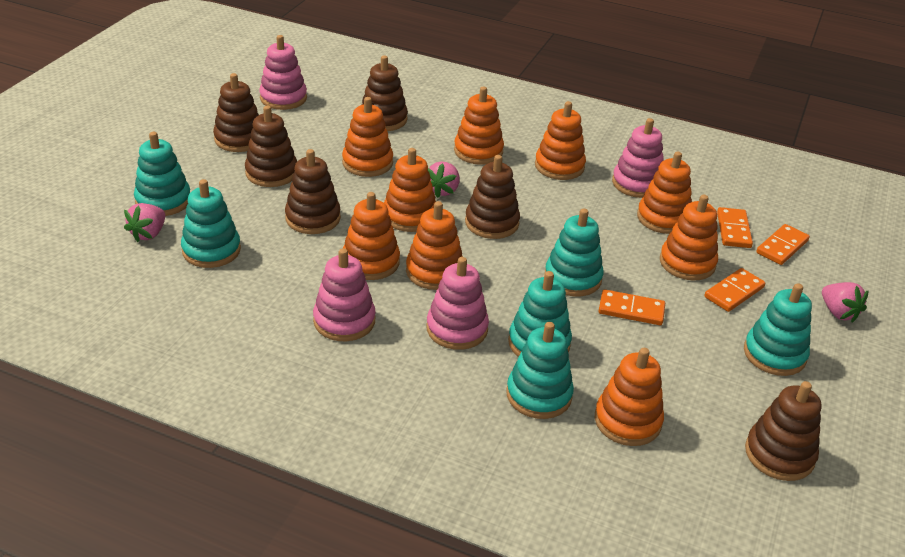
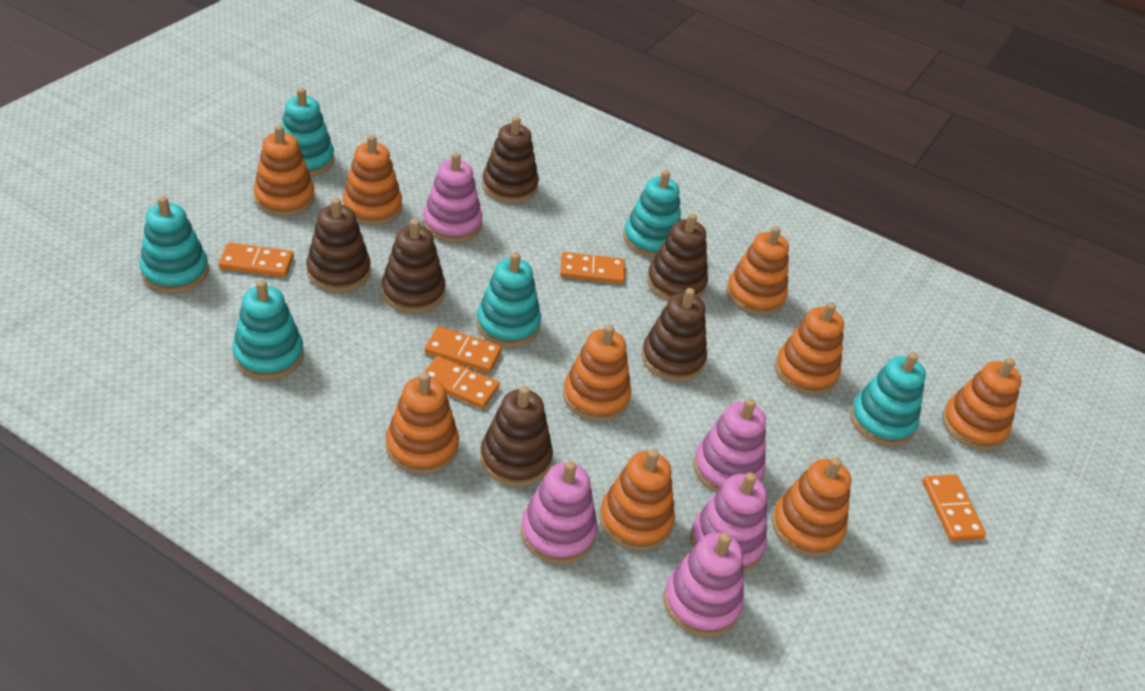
orange domino: [599,289,665,325] [704,268,765,312] [717,207,753,248] [756,224,810,265] = 4 -> [219,243,294,277] [424,356,500,409] [425,326,502,373] [560,252,625,284] [922,475,986,541] = 5
pink stacking toy: [259,35,307,110] [313,248,376,341] [426,257,489,350] [612,118,664,198] = 4 -> [423,152,482,243] [521,461,598,564] [664,533,744,637] [690,472,767,572] [693,398,766,493] = 5
pink strawberry: [124,203,165,242] [428,161,460,198] [822,282,869,323] = 3 -> none = 0

